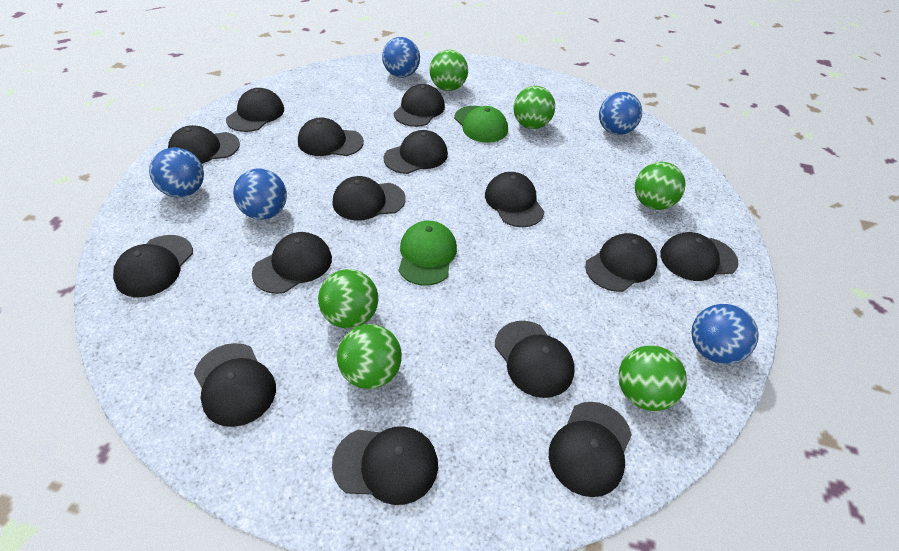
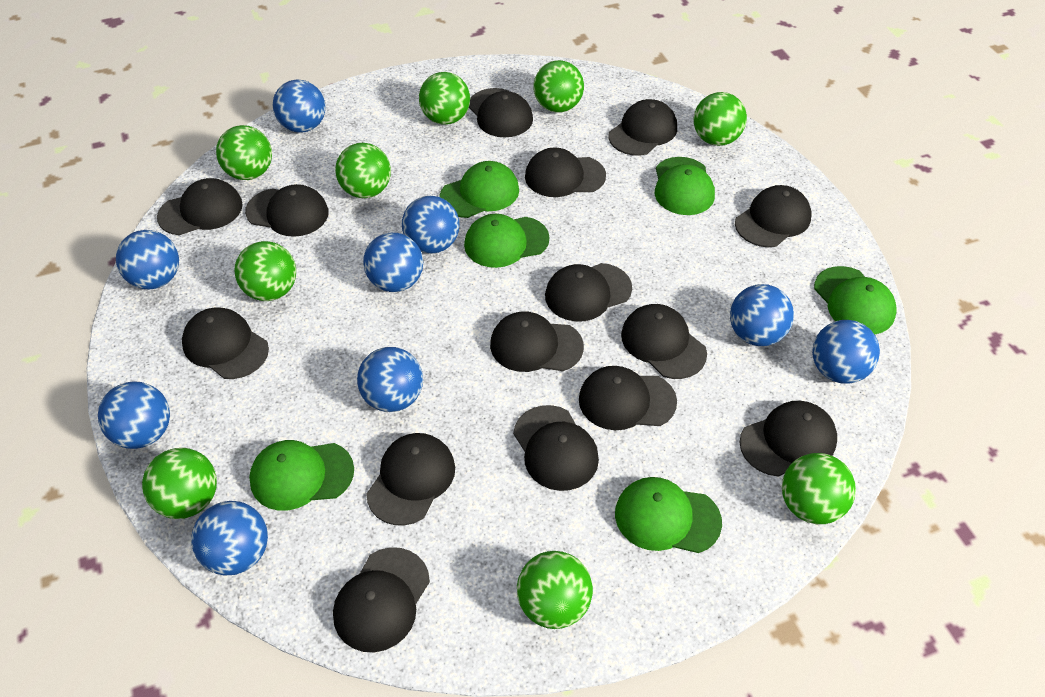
blue ball: [149,147,204,198] [233,168,287,220] [382,37,420,78] [599,92,642,135] [692,304,759,364] = 5 -> [98,381,170,449] [116,230,179,290] [191,501,268,575] [273,79,325,133] [357,347,423,412] [363,233,423,292] [402,196,460,254] [730,284,794,346] [812,320,880,383] = 9
green ball: [318,269,378,329] [337,324,402,389] [429,50,468,91] [513,86,555,129] [618,345,687,411] [635,162,685,210] = 6 -> [142,448,217,519] [216,125,272,180] [235,241,296,301] [335,143,391,198] [419,72,470,125] [517,551,593,629] [533,60,584,113] [694,92,747,146] [782,453,856,524] = 9
green cap: [399,221,457,286] [454,106,508,143] = 2 -> [249,440,354,511] [439,161,519,218] [464,214,549,268] [615,477,722,553] [655,157,715,215] [814,266,896,335] = 6

